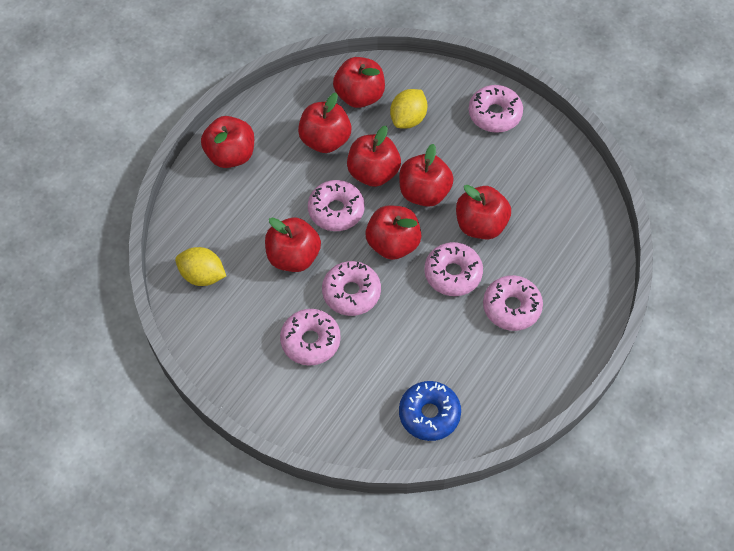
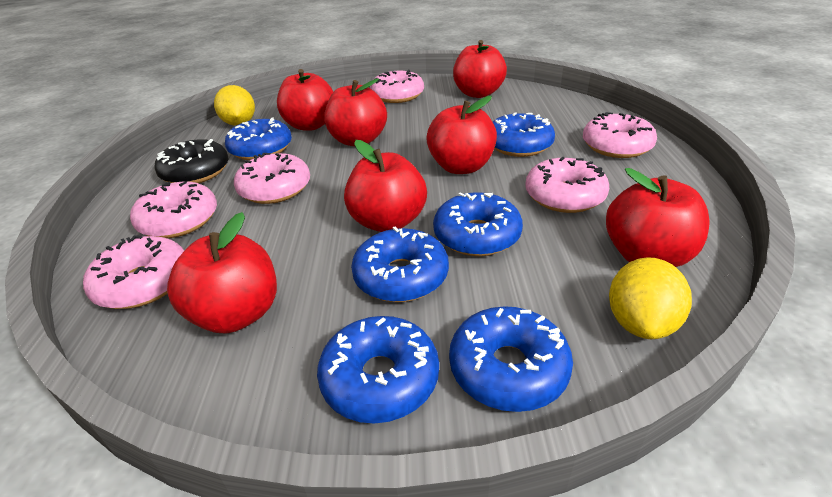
black donut: none = 0 -> [154,139,228,183] = 1
blue donut: [399,381,461,441] = 1 -> [225,117,292,160] [317,316,439,424] [351,227,449,302] [433,192,523,256] [449,306,573,412] [493,112,555,157] = 6
red apple: [201,116,254,168] [265,218,321,272] [298,93,352,153] [333,57,385,108] [347,126,401,187] [365,205,421,260] [399,144,454,207] [456,185,511,240] = 8 -> [167,212,277,334] [277,69,333,131] [324,78,387,146] [344,140,427,232] [426,96,497,174] [453,40,507,98] [606,168,710,267] = 7

